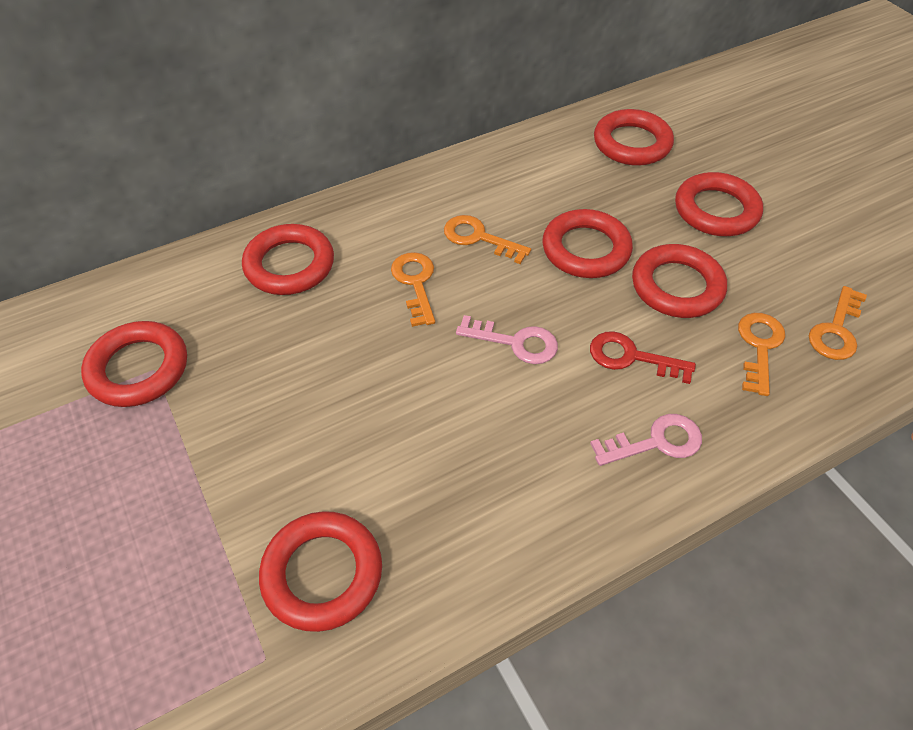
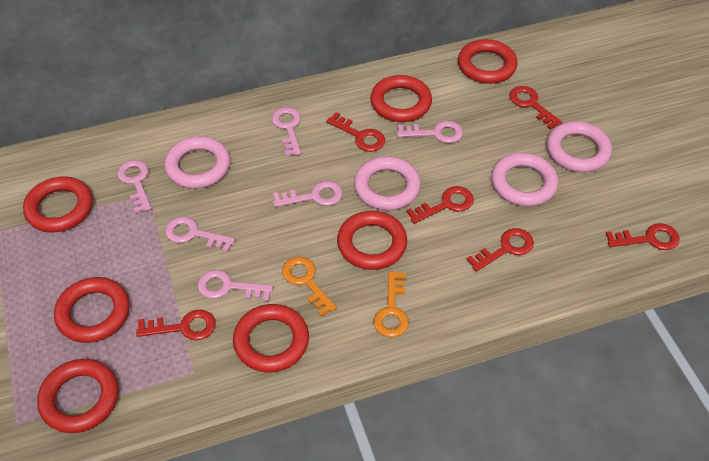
orange key: [391,252,435,327] [444,215,531,264] [738,313,785,396] [809,286,867,360] = 4 -> [282,257,336,316] [374,271,409,337] = 2
pink key: [456,315,558,364] [590,414,702,466] = 2 -> [117,160,152,213] [165,216,235,253] [197,270,273,302] [272,107,301,156] [273,181,343,207] [397,121,463,143] = 6
pink ring: none = 0 -> [164,136,230,189] [354,156,421,211] [491,153,558,206] [547,121,612,172] = 4
red key: [590,331,696,384] = 1 -> [136,309,216,340] [326,112,385,152] [406,186,474,224] [466,228,534,272] [509,86,562,130] [606,223,680,250] = 6

